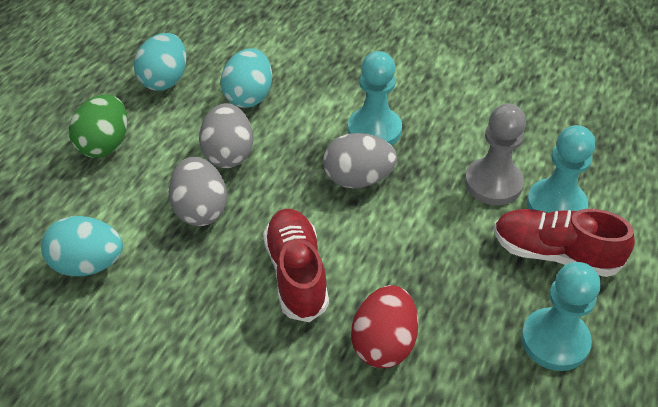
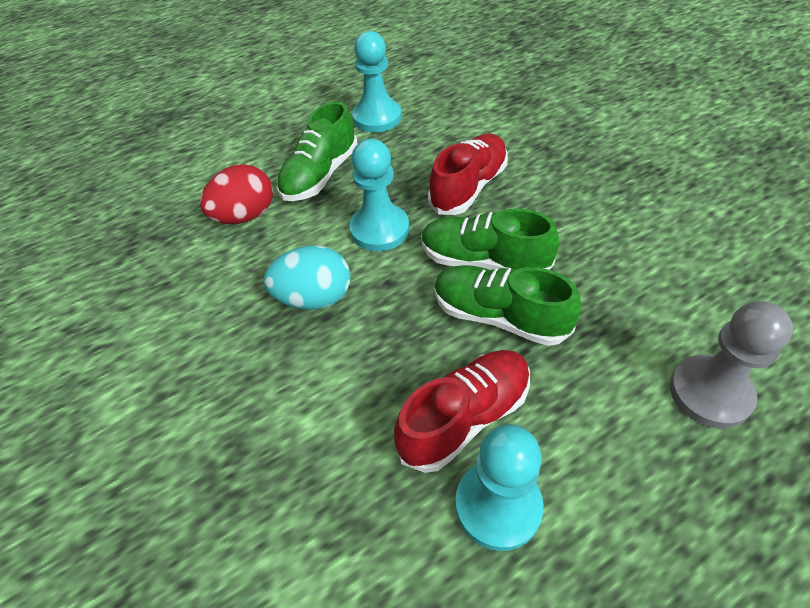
green egg: [69,95,127,158] = 1 -> none = 0
green shoe: none = 0 -> [276,101,357,201] [421,208,559,270] [434,265,581,346] = 3
grey egg: [169,157,227,226] [199,103,253,168] [323,133,397,188] = 3 -> none = 0
turquoise egg: [41,216,123,276] [134,33,186,91] [221,48,272,108] = 3 -> [264,245,351,310] = 1

